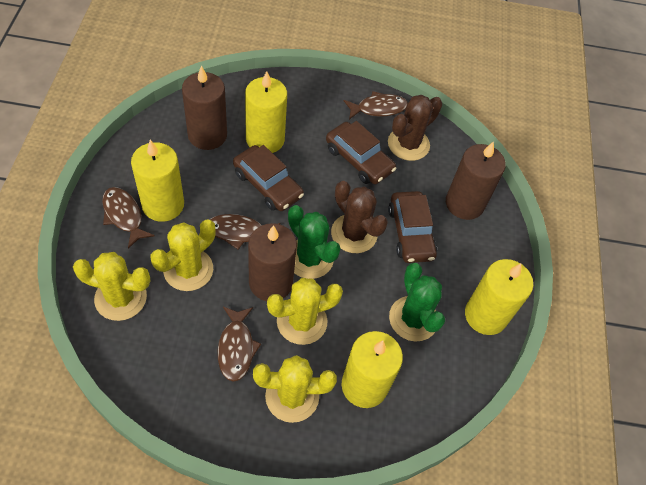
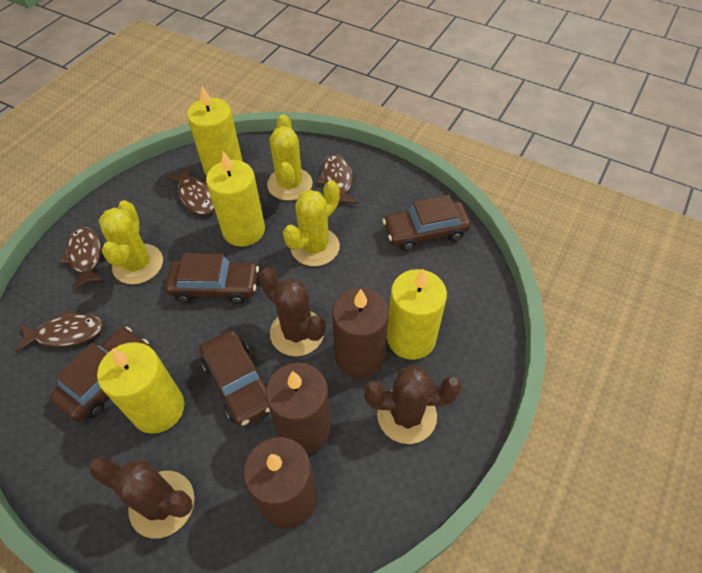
brown cactus: [331,181,388,253] [388,95,442,161] = 2 -> [89,456,195,539] [259,268,325,356] [364,365,462,444] = 3
brown car: [233,145,304,211] [326,121,396,184] [388,191,437,263] = 3 -> [49,327,149,422] [165,253,259,304] [199,330,270,427] [383,195,471,251] = 4
green cactus: [288,205,341,279] [389,263,445,342] = 2 -> none = 0
yellow cactus: [73,252,151,321] [150,219,216,291] [253,355,337,423] [267,278,343,345] = 4 -> [99,200,163,284] [267,115,313,201] [283,180,340,266] = 3

